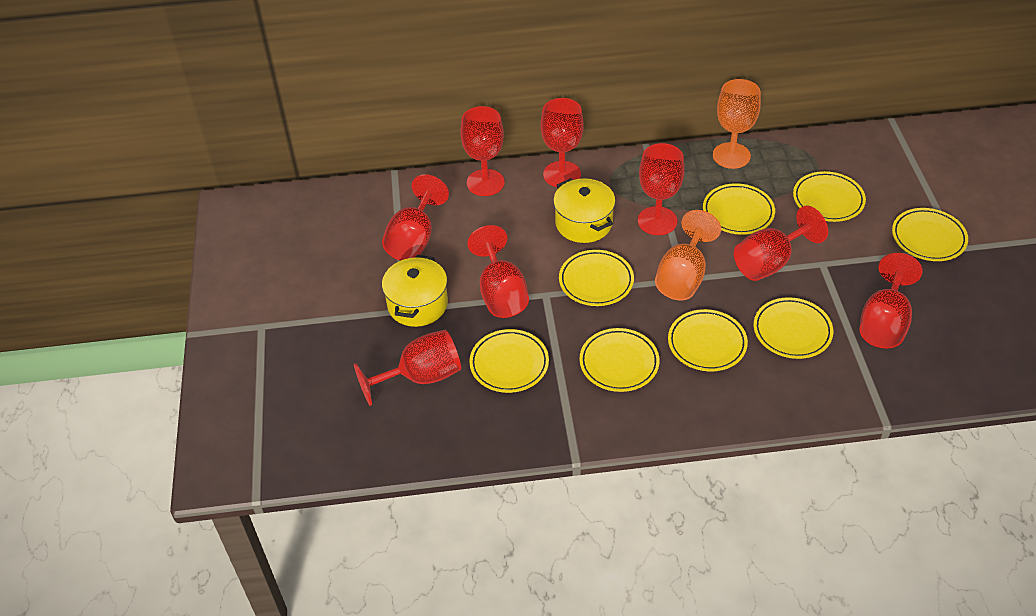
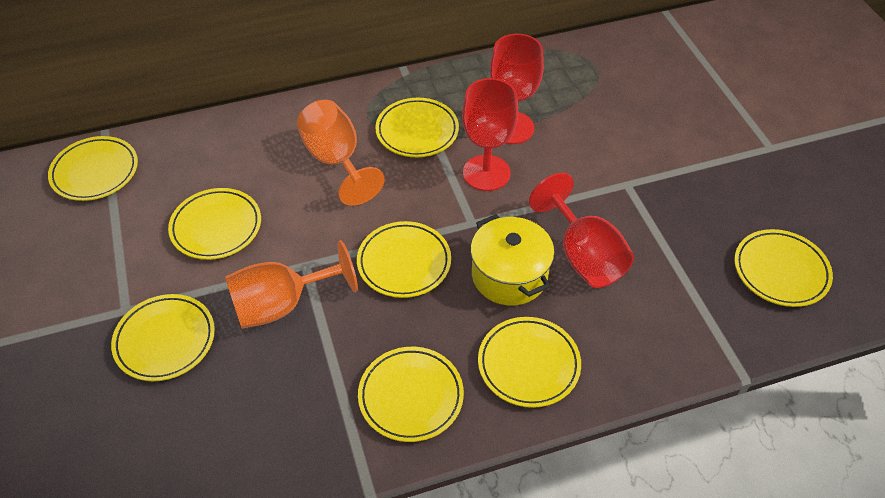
red goblet: [354,330,461,406] [382,174,449,261] [460,106,505,196] [467,225,529,318] [541,98,584,187] [638,143,685,235] [734,206,828,281] [860,253,922,348] = 8 -> [462,78,518,191] [490,34,544,144] [529,173,634,288] = 3
yellow pot: [382,255,448,327] [553,178,616,243] = 2 -> [470,214,555,306] = 1

